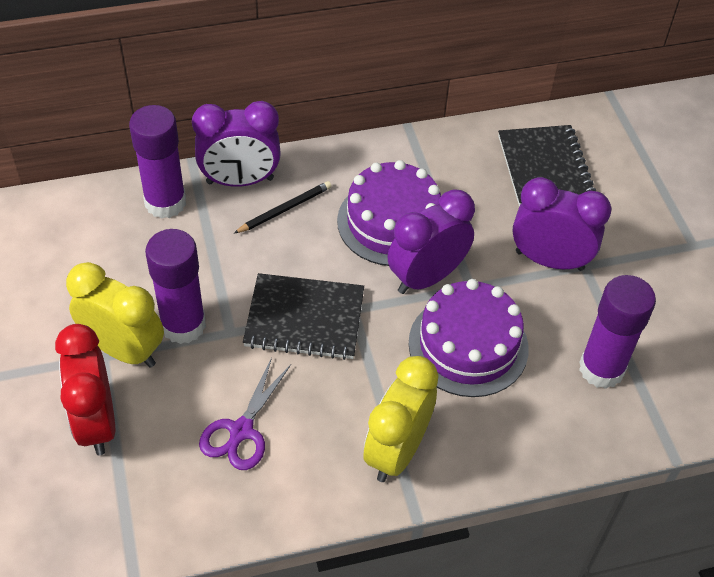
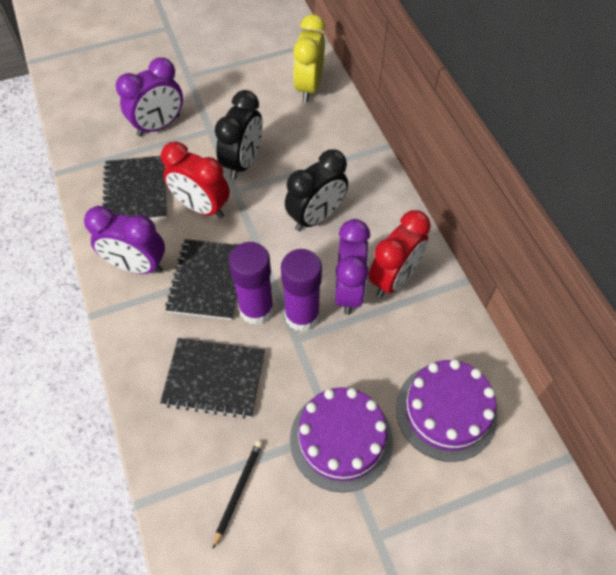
black clock: none = 0 -> [215,90,263,179] [285,149,348,231] = 2
black notebook: [243,273,364,360] [498,125,596,206] = 2 -> [102,156,167,220] [160,338,265,419] [165,239,238,320] = 3
purple glue stick: [129,105,186,219] [145,229,206,344] [579,275,656,389] = 3 -> [229,242,274,325] [281,249,322,332] = 2
purple scissors: [199,358,291,470] = 1 -> none = 0
red clock: [55,324,115,455] = 1 -> [161,141,230,218] [369,210,431,297] = 2
yellow clock: [66,262,164,368] [363,356,439,482] = 2 -> [293,14,325,102] = 1

